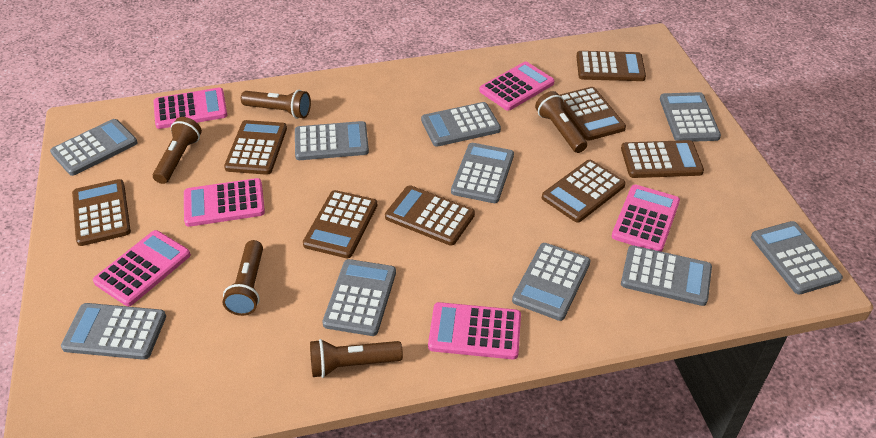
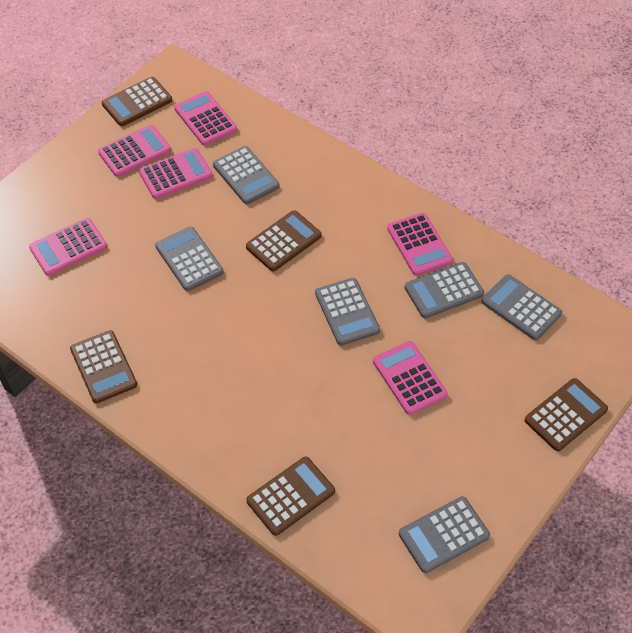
brown calculator: [72,179,131,246] [224,120,287,175] [303,190,377,258] [385,185,475,246] [542,160,626,223] [560,87,626,141] [576,51,646,81] [621,140,704,178] = 8 -> [70,330,137,403] [102,77,172,126] [246,210,321,271] [246,457,335,536] [525,378,608,451] = 5
brown flashlight: [153,117,202,184] [223,240,263,316] [241,90,311,119] [310,339,403,378] [535,91,587,153] = 5 -> none = 0
grey calculator: [50,119,138,176] [61,303,166,360] [295,121,369,160] [322,259,396,336] [421,102,501,147] [451,143,514,203] [512,243,591,321] [621,245,712,306] [660,92,721,142] [751,221,843,295] = 10 -> [155,226,224,291] [213,146,279,204] [315,278,380,346] [399,496,490,573] [405,262,484,318] [482,274,562,340] = 6

